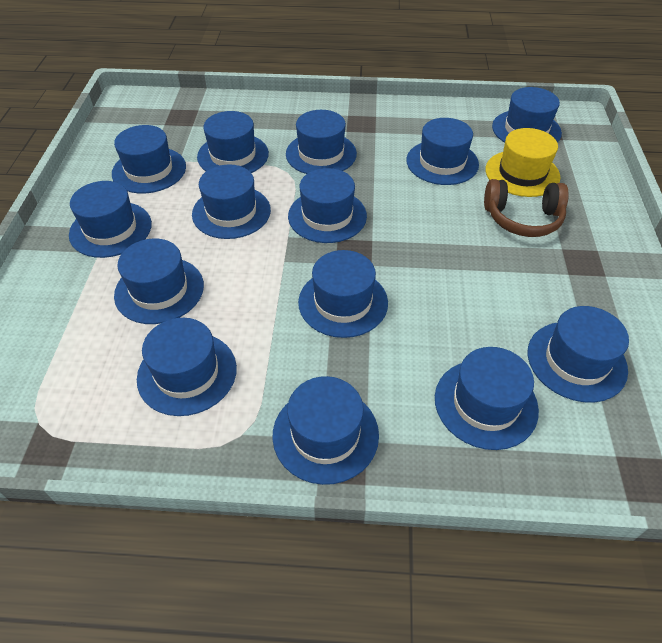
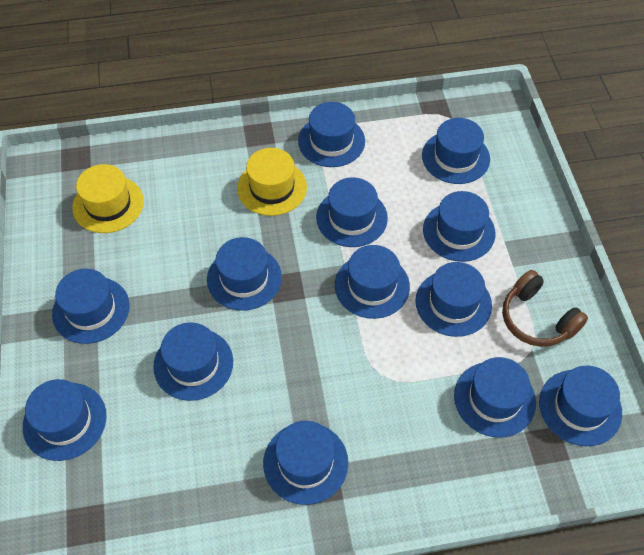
blue hat: [69,181,152,258] [112,125,186,193] [114,238,204,324] [137,318,237,416] [192,164,271,239] [197,111,269,173] [272,376,379,485] [286,110,357,174] [288,168,367,243] [298,250,388,338] [406,118,479,185] [435,347,539,450] [492,87,562,143] [528,306,629,403] = 14 -> [23,379,107,461] [52,269,129,344] [153,322,233,401] [207,237,282,311] [263,421,348,505] [298,102,365,167] [316,177,388,247] [335,245,410,319] [415,262,492,337] [422,118,490,184] [423,191,496,262] [454,357,536,438] [539,366,622,446] = 13
yellow hat: [485,128,560,197] = 1 -> [72,164,144,233] [237,148,307,216] = 2

